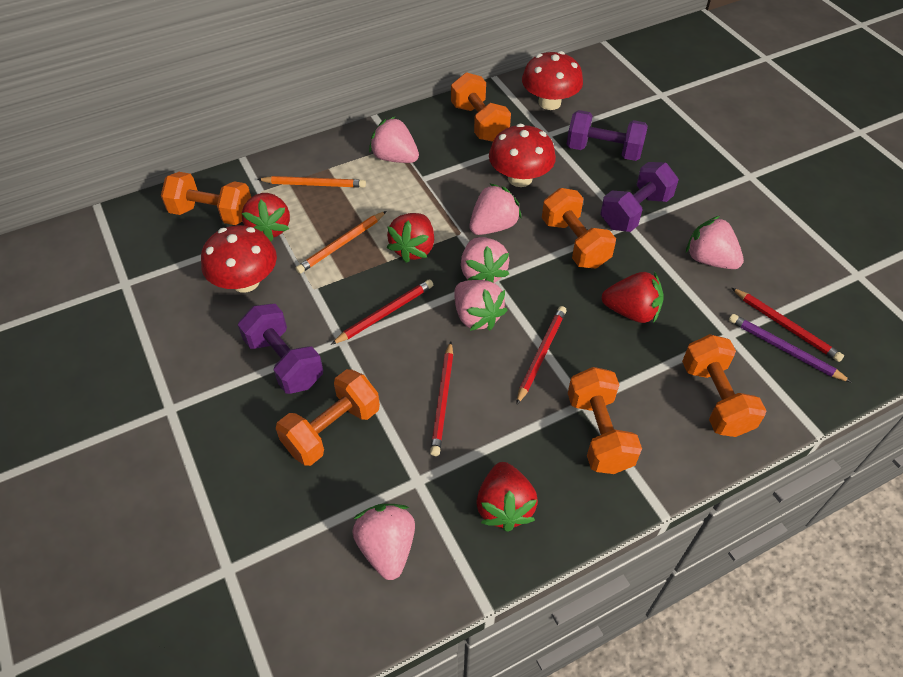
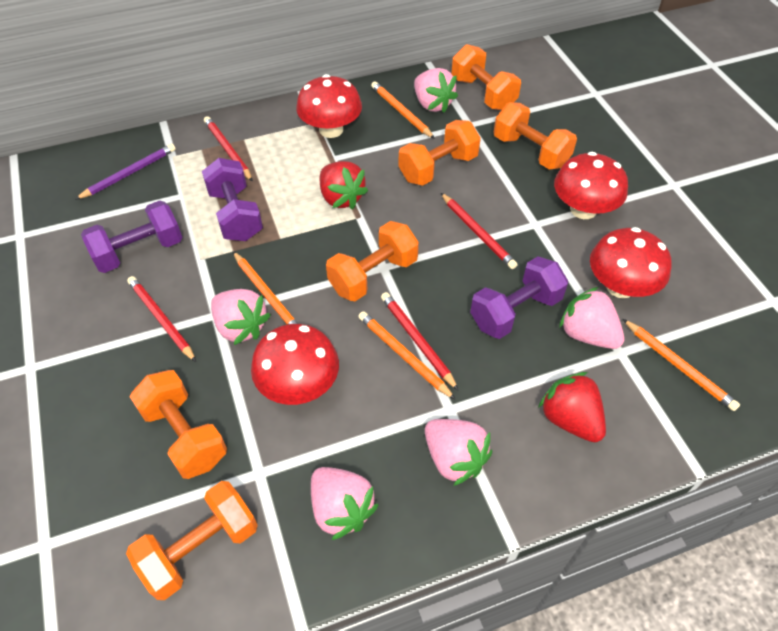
orange pencil: [257,176,366,188] [295,211,387,274] = 2 -> [233,251,298,325] [358,311,456,400] [371,81,435,139] [623,319,740,411] = 4
pink strawberry: [352,504,415,580] [369,117,419,163] [454,280,508,331] [461,237,509,283] [470,183,522,235] [686,216,744,269] = 6 -> [211,289,271,345] [311,467,378,540] [414,68,458,113] [425,419,492,486] [559,287,624,349] = 5
red mushroom: [201,225,277,292] [489,124,556,187] [522,51,583,110] = 3 -> [251,324,339,405] [296,74,362,138] [554,152,628,219] [590,227,671,298] = 4
red strawberry: [242,193,290,242] [387,213,434,263] [476,462,538,532] [602,271,664,323] = 4 -> [319,161,368,209] [538,372,606,442] = 2

